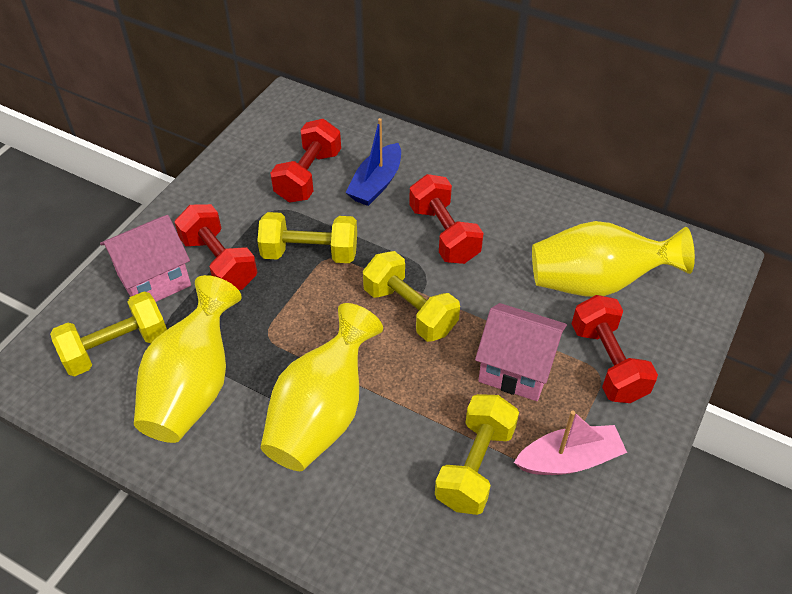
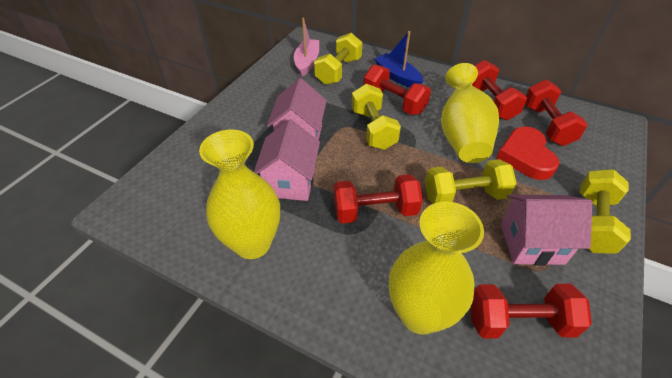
pink house: [100,215,191,302] [475,303,567,401] = 2 -> [254,119,320,201] [267,78,327,141] [501,195,592,266] = 3
red dumbbell: [175,204,257,290] [270,119,341,203] [409,174,484,264] [572,295,658,403] = 4 -> [334,174,423,224] [363,65,431,115] [470,284,592,339] [472,60,527,120] [525,80,588,146] = 5
red heart: none = 0 -> [496,127,559,180] = 1

